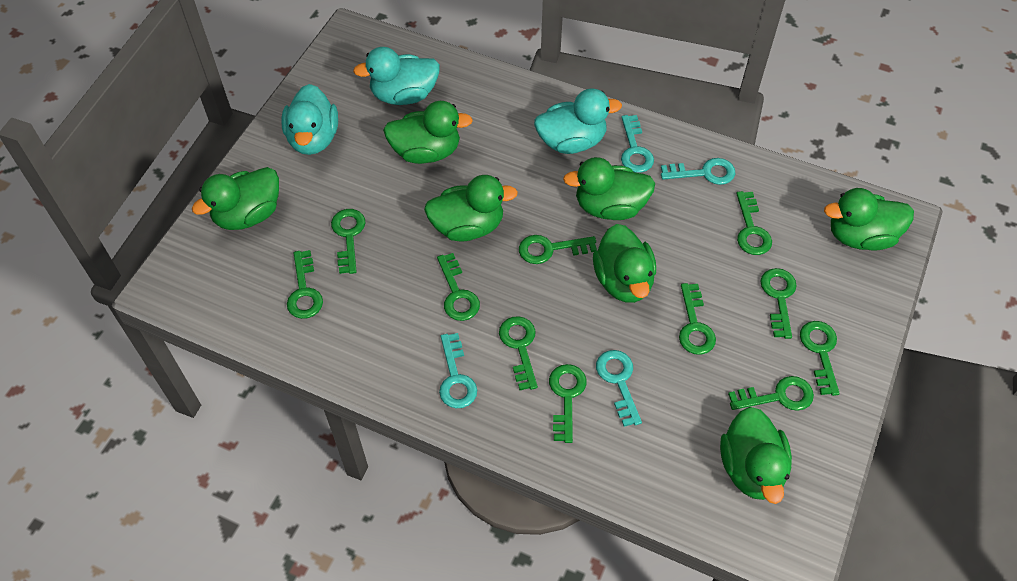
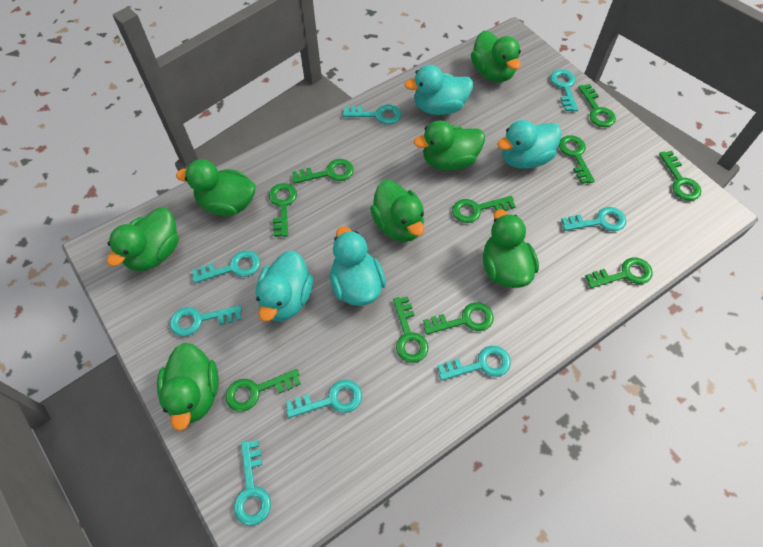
green key: [287,250,323,319] [331,209,366,274] [437,253,480,321] [499,316,538,390] [519,235,597,264] [549,364,587,443] [679,283,716,355] [728,376,814,411] [736,191,772,255] [760,268,797,339] [800,321,840,396] = 11 -> [225,369,301,412] [269,183,297,237] [292,159,354,184] [393,296,428,363] [423,302,494,335] [452,196,516,223] [559,135,595,184] [578,84,616,127] [585,257,652,288] [659,151,701,201] = 10
turquoise duck: [282,84,338,155] [353,47,440,105] [534,89,622,154] = 3 -> [256,251,313,322] [330,226,386,306] [404,65,473,115] [497,120,562,169] = 4
turquoise key: [439,333,477,408] [596,350,642,427] [621,115,654,173] [661,158,735,185] = 4 -> [170,305,242,336] [192,250,260,283] [234,440,271,526] [286,380,362,418] [343,105,401,125] [438,346,511,381] [550,69,578,112] [561,207,626,231] = 8

